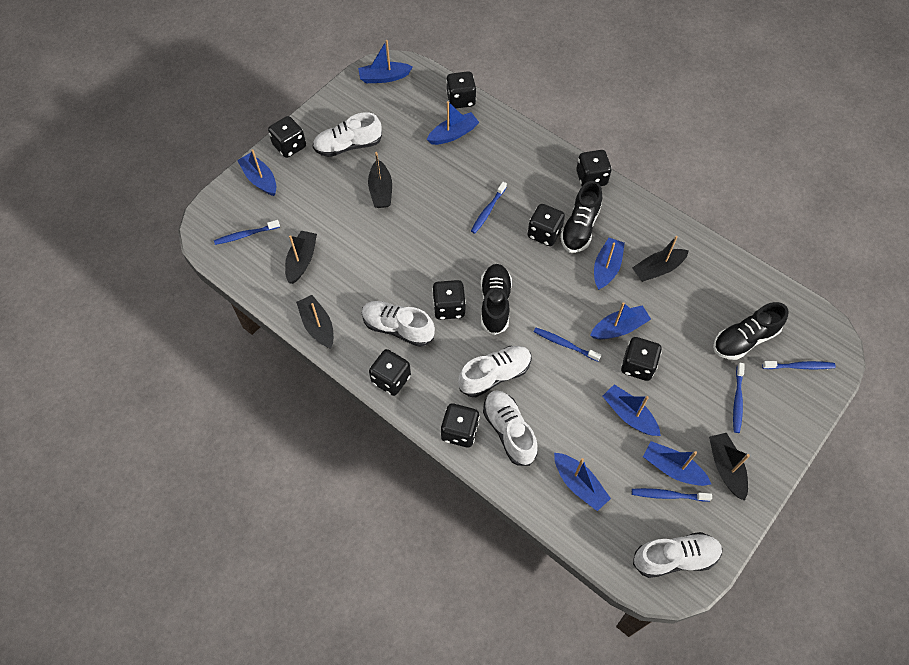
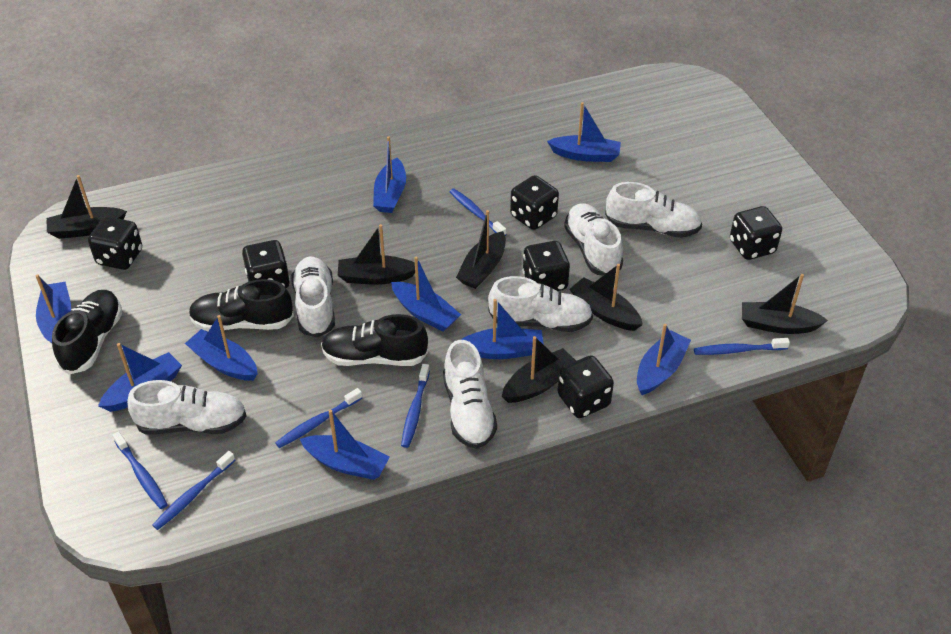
black boat: [285,231,317,284] [296,295,334,348] [368,152,392,208] [632,236,689,282] [709,433,750,501] = 5 -> [46,175,127,239] [338,224,415,285] [456,210,506,289] [502,336,576,403] [569,264,643,331] [742,274,828,334] = 6
black dice: [268,116,306,158] [369,349,411,396] [432,280,466,320] [441,403,480,447] [446,71,476,108] [527,204,565,246] [576,150,612,186] [621,337,662,381] = 8 -> [88,217,142,270] [242,240,290,288] [510,175,559,230] [522,241,570,291] [557,355,614,418] [730,206,782,260] = 6
blue boat: [237,149,276,196] [358,40,413,83] [427,101,479,145] [554,453,611,511] [590,302,651,339] [594,238,625,290] [603,384,661,436] [643,441,711,486] = 8 -> [35,274,71,343] [98,343,182,412] [185,315,258,381] [300,410,390,480] [373,136,406,213] [391,257,461,332] [461,299,544,359] [547,102,621,162] [637,324,691,395] = 9
white shoe: [313,112,382,157] [362,301,435,347] [458,346,532,397] [483,390,538,466] [633,532,723,578] = 5 -> [127,380,247,434] [291,256,335,337] [443,340,497,449] [488,276,593,332] [564,203,623,276] [605,182,702,238] = 6

